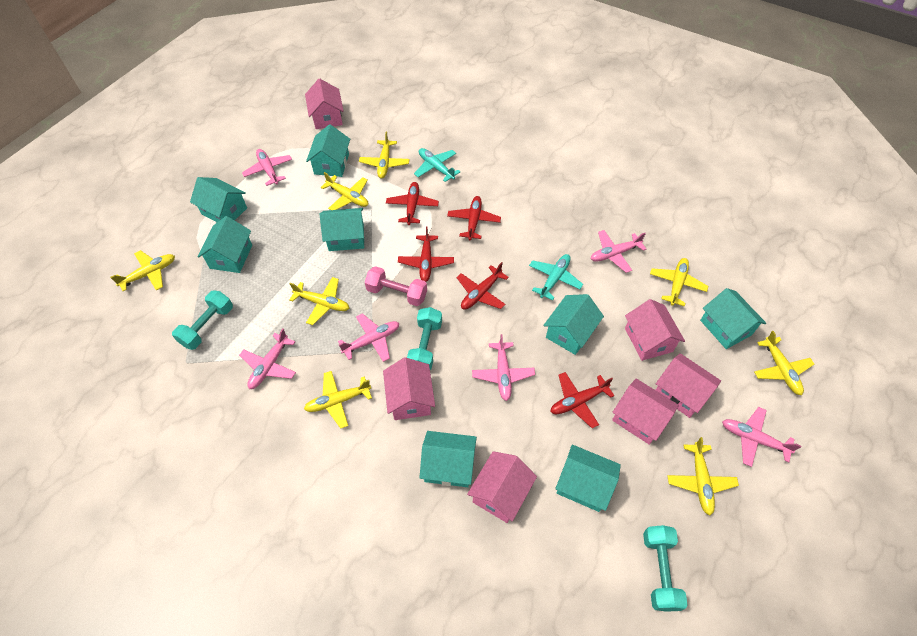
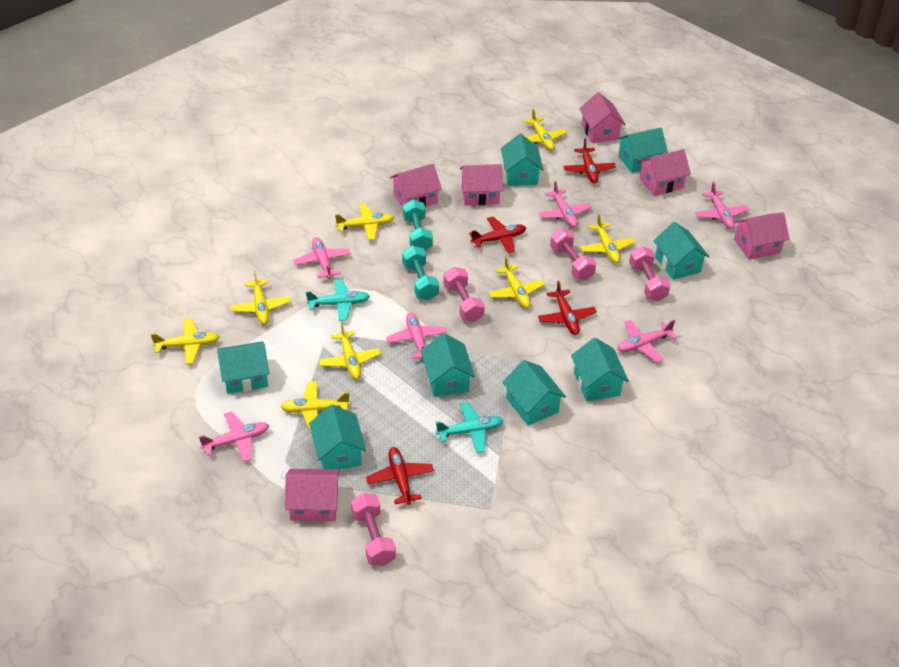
pink dumbbell: [365,266,427,306] = 1 -> [351,493,396,566] [444,267,485,322] [550,229,596,280] [629,246,670,301] = 4
red plane: [386,182,439,225] [398,226,454,282] [447,196,501,240] [456,262,509,310] [550,372,614,428] = 5 -> [366,447,434,505] [469,217,526,253] [538,281,597,335] [563,139,616,183] = 4
turquoise dumbbell: [172,290,233,350] [407,307,442,370] [643,525,688,612] = 3 -> [402,245,439,300] [403,199,433,250] = 2

